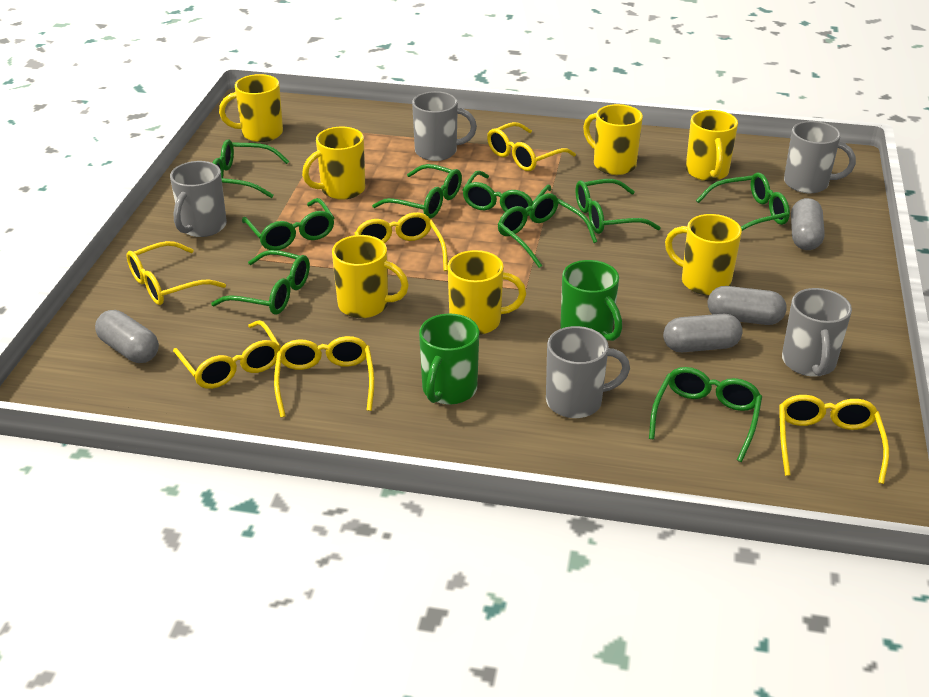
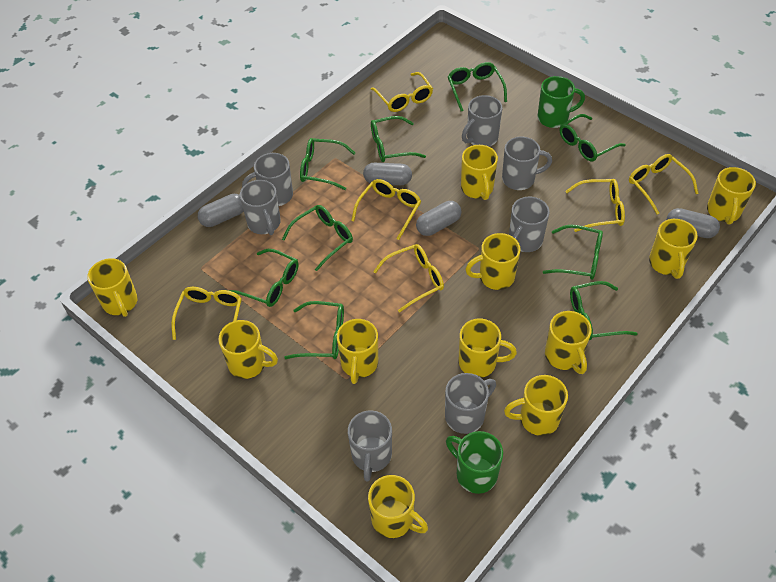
grey mug: [170,161,227,237] [412,91,477,161] [546,326,630,418] [782,288,852,377] [784,121,856,193] = 5 -> [240,180,281,235] [242,153,293,206] [348,410,392,482] [445,373,496,434] [462,95,503,147] [502,137,552,190] [509,197,550,252] = 7
yellow mug: [219,74,283,142] [302,127,365,200] [332,235,409,318] [448,250,526,335] [583,104,643,175] [665,214,742,295] [686,110,738,181] = 7 -> [87,258,138,317] [218,320,278,379] [337,319,378,384] [368,475,428,538] [459,319,517,378] [461,145,498,200] [465,233,520,290] [504,375,568,436] [545,311,592,374] [649,219,698,279] [707,167,756,225] = 11

